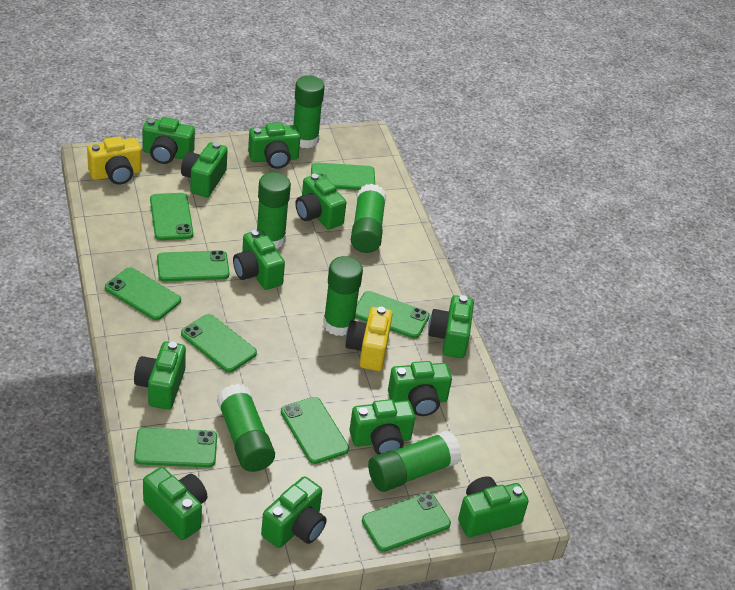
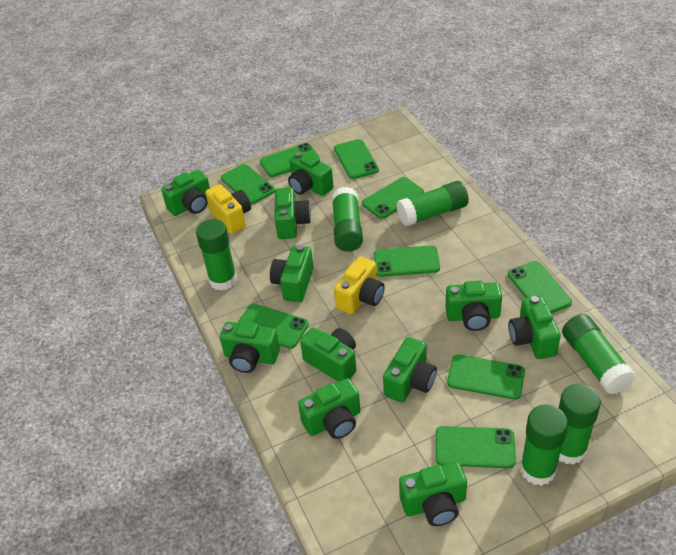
green camera: [134,341,186,410] [142,117,195,164] [143,467,207,540] [181,142,228,197] [233,230,285,290] [248,122,301,169] [261,476,327,548] [295,173,346,230] [349,399,415,455] [388,361,452,416] [428,295,474,358] [458,476,529,537] = 12 -> [161,170,210,216] [220,321,280,373] [270,245,314,302] [275,187,311,239] [288,151,334,196] [298,378,361,439] [300,327,356,382] [383,337,437,403] [399,462,467,526] [445,281,502,331] [508,296,561,359] = 11

